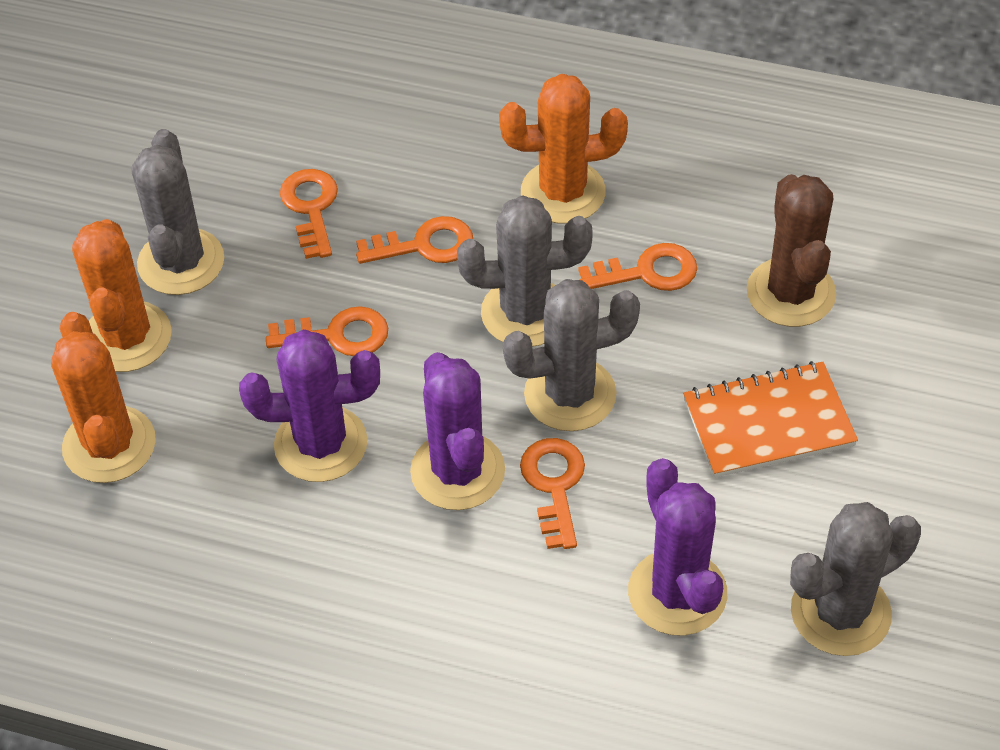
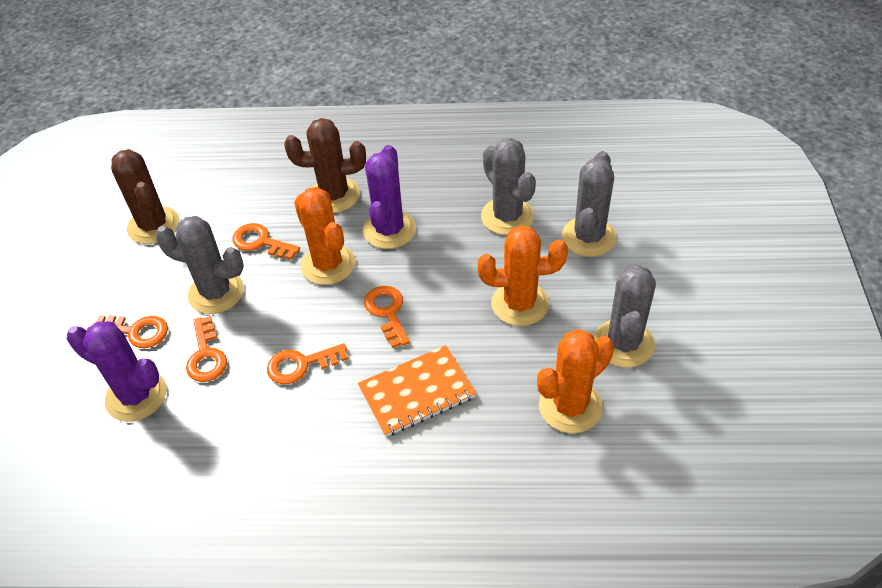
brown cactus: [747,174,836,327] = 1 -> [111,149,180,244] [284,118,366,213] = 2
purple cactus: [239,329,380,482] [410,352,505,510] [628,458,727,636] = 3 -> [67,321,167,422] [363,145,416,249] = 2

